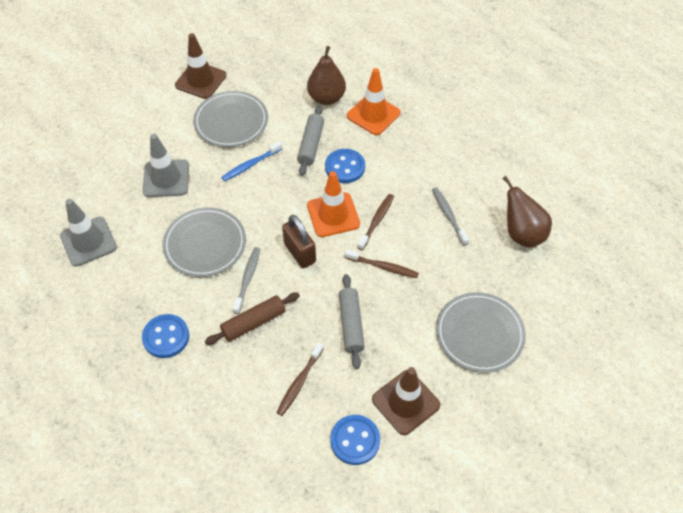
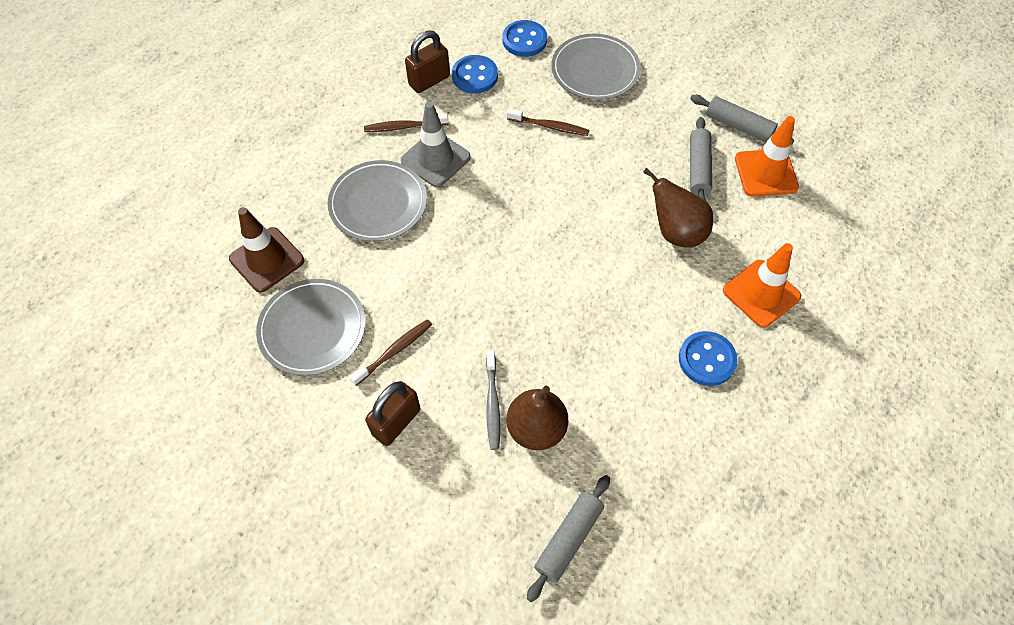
blue toothbrush: [221,141,282,181] = 1 -> none = 0
brown padlock: [282,215,316,268] = 1 -> [365,381,420,446] [405,30,450,93] = 2
brown rolling pin: [205,292,300,345] = 1 -> none = 0
brown traffic cone: [175,33,226,99] [372,367,440,435] = 2 -> [229,207,304,292] = 1
grey rolling pin: [297,105,324,176] [339,274,365,369] = 2 -> [527,475,610,602] [690,95,794,145] [690,117,712,201] = 3
grey toothbrush: [232,247,260,314] [432,188,469,246] = 2 -> [486,350,500,450] = 1
grey traffic cone: [60,199,117,267] [143,134,189,197] = 2 -> [401,102,471,187] = 1

